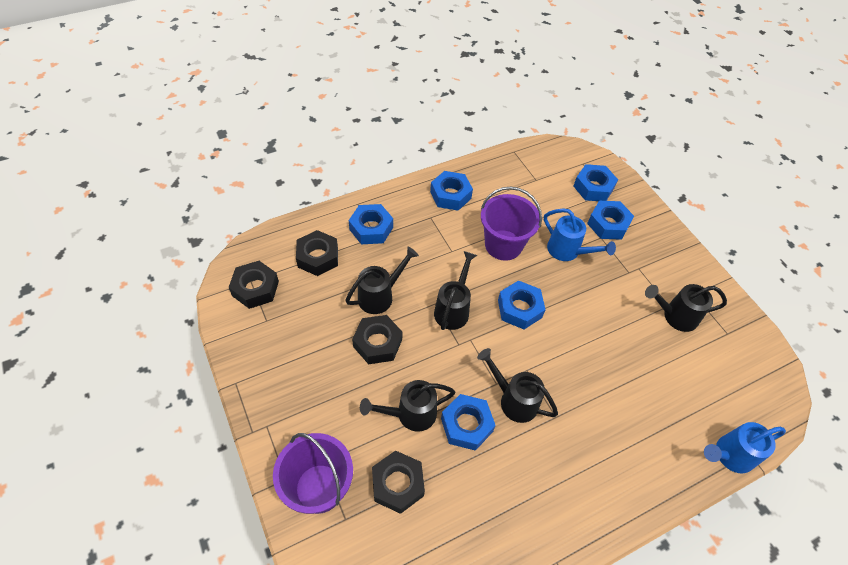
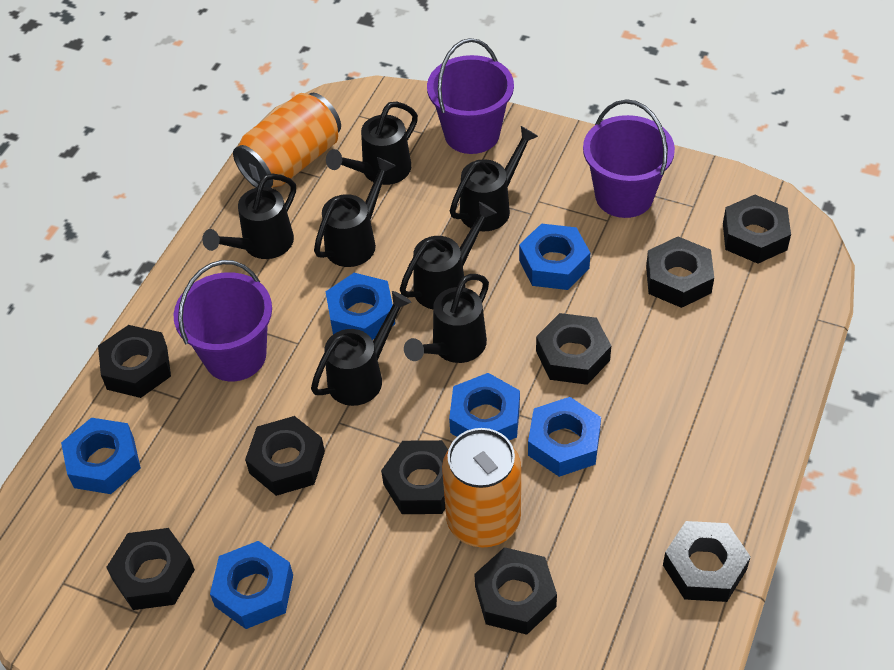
black nut: [229,261,279,309] [296,230,338,276] [352,315,403,364] [372,450,425,514] = 4 -> [98,325,171,398] [106,528,195,610] [245,416,325,496] [381,440,448,514] [474,547,557,635] [536,313,611,385] [646,237,714,308] [663,521,751,602] [723,195,791,264] = 9
black watering can: [345,247,419,314] [360,380,455,432] [434,251,477,330] [477,348,558,423] [645,284,727,332] = 5 -> [202,174,296,259] [311,291,411,406] [314,157,396,267] [326,102,418,185] [400,202,497,309] [404,274,489,363] [450,126,538,231] = 7
blue watering can: [544,209,616,261] [704,422,786,473] = 2 -> none = 0
orange can: none = 0 -> [233,93,341,188] [442,428,521,548] = 2
purple bucket: [273,433,353,514] [481,187,542,261] = 2 -> [173,260,272,381] [427,38,514,154] [583,99,675,218] = 3

